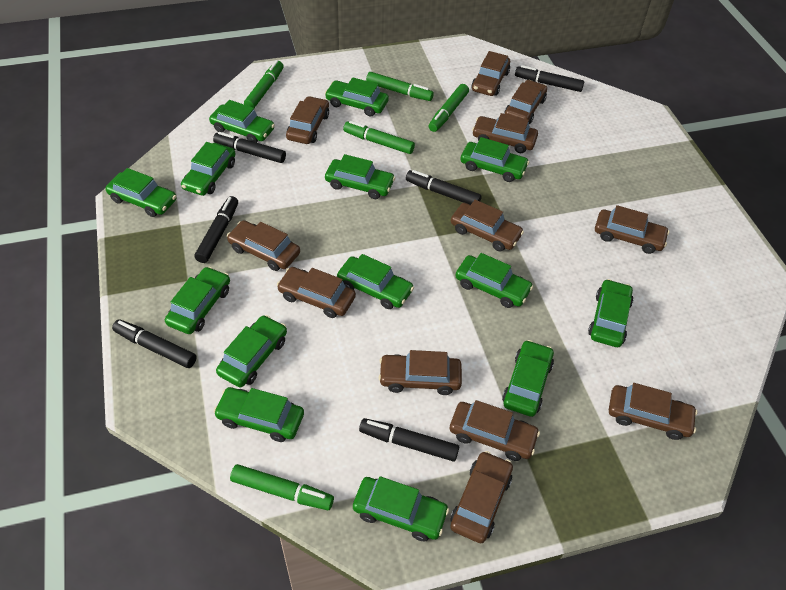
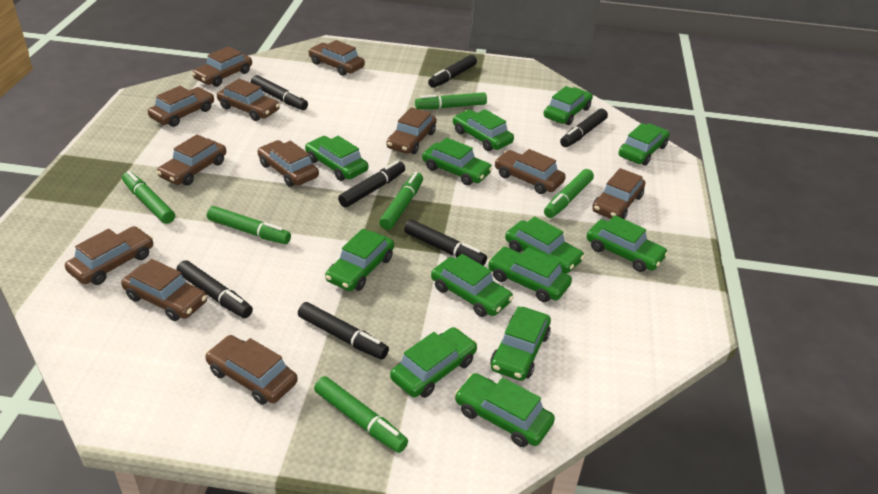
black marker: [112,319,197,368] [194,196,238,263] [213,132,286,163] [359,418,459,462] [406,170,482,205] [515,65,584,92] = 6 -> [176,260,253,318] [251,75,308,110] [298,302,389,360] [338,161,405,207] [404,220,487,266] [428,55,477,88] [560,109,608,147] = 7
green car: [105,168,177,217] [165,267,230,334] [181,142,236,196] [209,100,275,143] [214,387,304,442] [216,315,287,387] [325,78,389,117] [325,154,395,199] [337,254,414,309] [353,476,449,542] [455,253,533,308] [461,137,529,182] [502,340,554,417] [588,279,633,347] = 14 -> [305,136,368,181] [325,228,394,291] [390,327,477,398] [422,137,493,185] [431,254,514,317] [453,109,514,151] [455,373,555,447] [488,247,572,302] [490,306,551,381] [505,216,585,273] [544,86,593,125] [586,215,668,272] [619,123,670,165] = 13
green marker: [230,464,334,510] [244,60,284,108] [343,121,415,154] [366,72,434,101] [428,84,469,132] = 5 -> [122,171,175,224] [207,206,291,244] [314,376,408,453] [379,172,423,230] [415,92,487,109] [544,169,594,218] = 6

